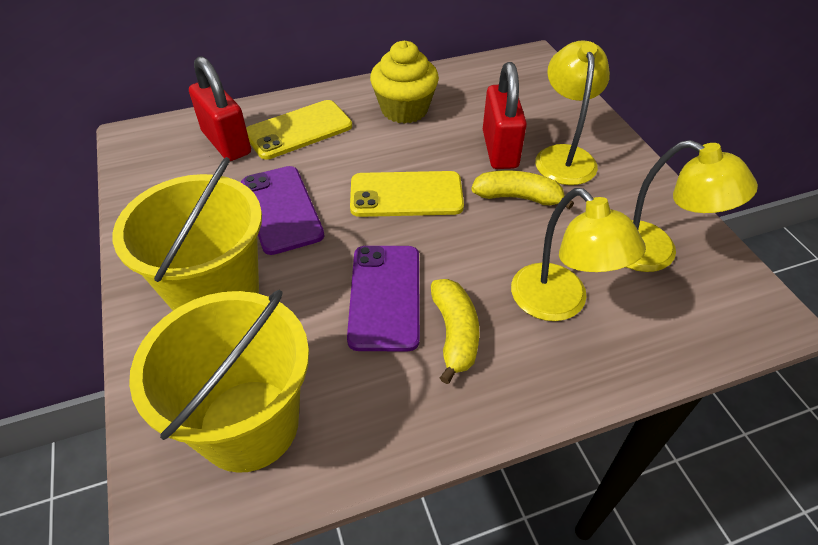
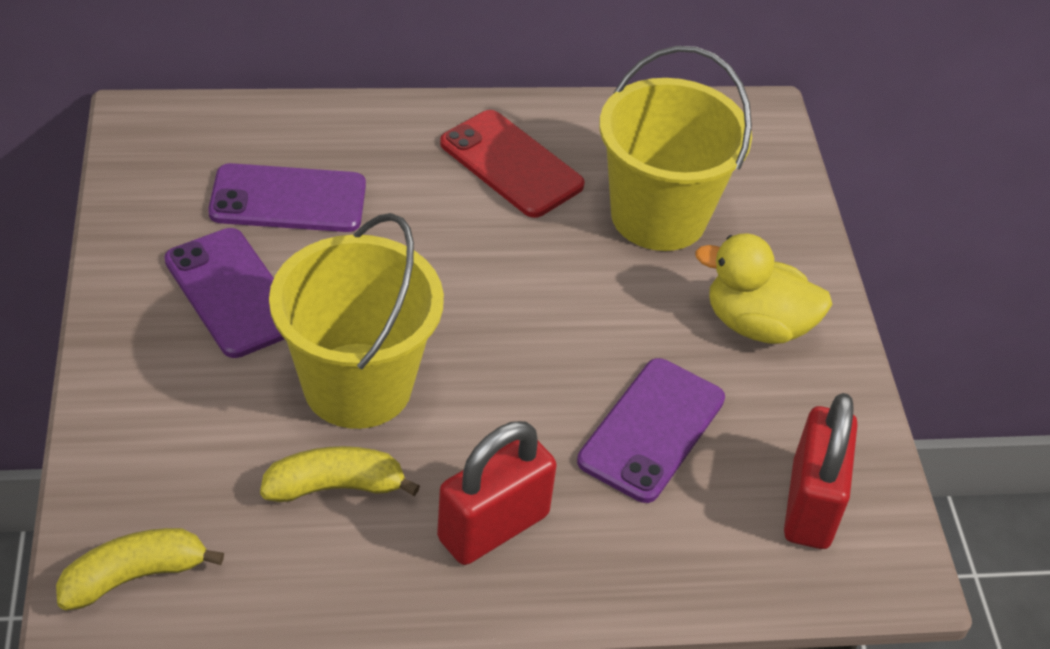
purple phone: [241,166,324,255] [347,246,420,351] = 2 -> [164,228,284,358] [208,163,366,232] [577,358,725,503] = 3
red phone: none = 0 -> [440,110,585,218] = 1
yellow cupcake: [370,41,439,124] = 1 -> none = 0
yellow duck: none = 0 -> [695,233,832,344] = 1
yellow lamp: [511,188,646,321] [535,40,610,185] [627,140,758,272] = 3 -> none = 0
yellow phone: [246,100,352,159] [350,171,464,217] = 2 -> none = 0

